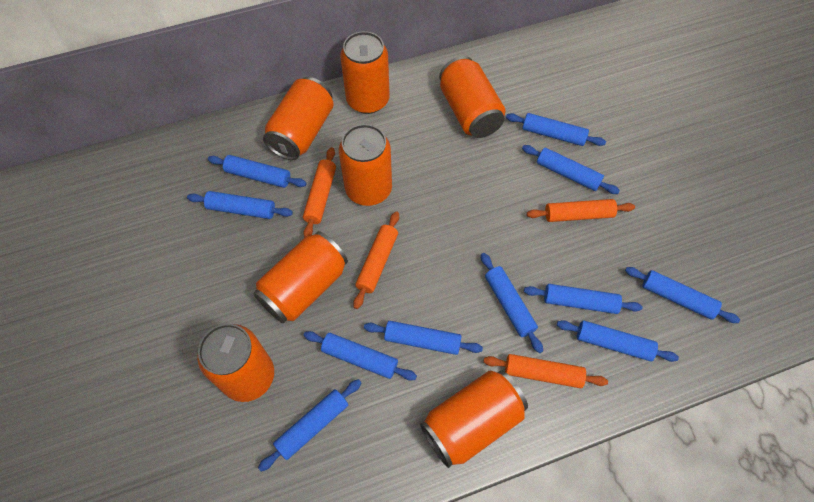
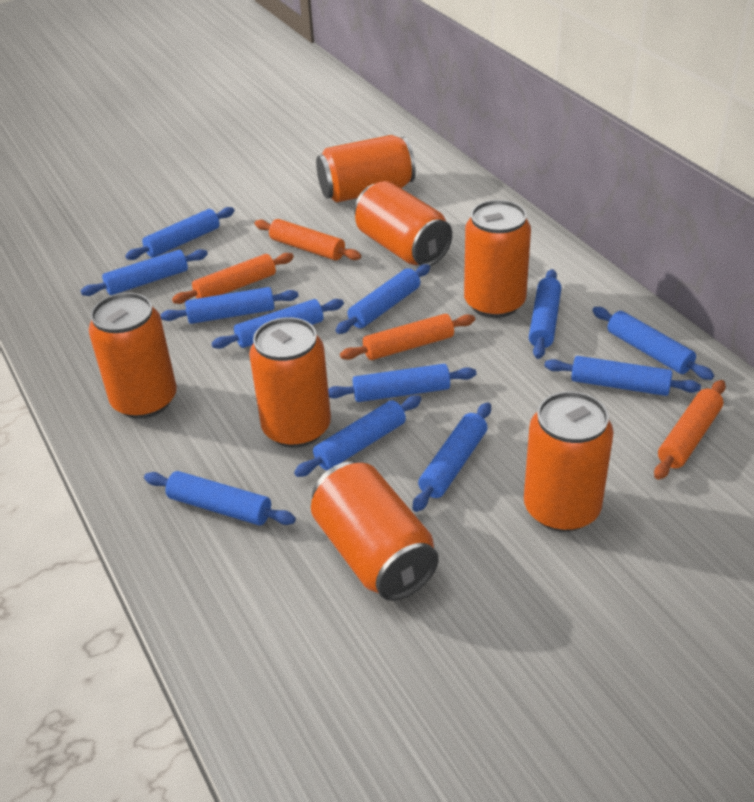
blue rolling pin: [187,191,293,219] [208,155,306,188] [258,379,362,472] [304,331,417,381] [364,321,483,355] [481,253,543,353] [506,113,606,146] [522,145,620,194] [524,284,643,314] [557,320,679,362] [625,267,740,323] = 11 -> [81,249,208,296] [125,207,235,260] [144,471,296,526] [160,287,299,324] [211,299,344,349] [294,395,422,477] [328,364,476,402] [336,264,430,334] [413,402,491,512] [529,269,561,359] [544,356,701,396] [592,307,714,380] = 12

